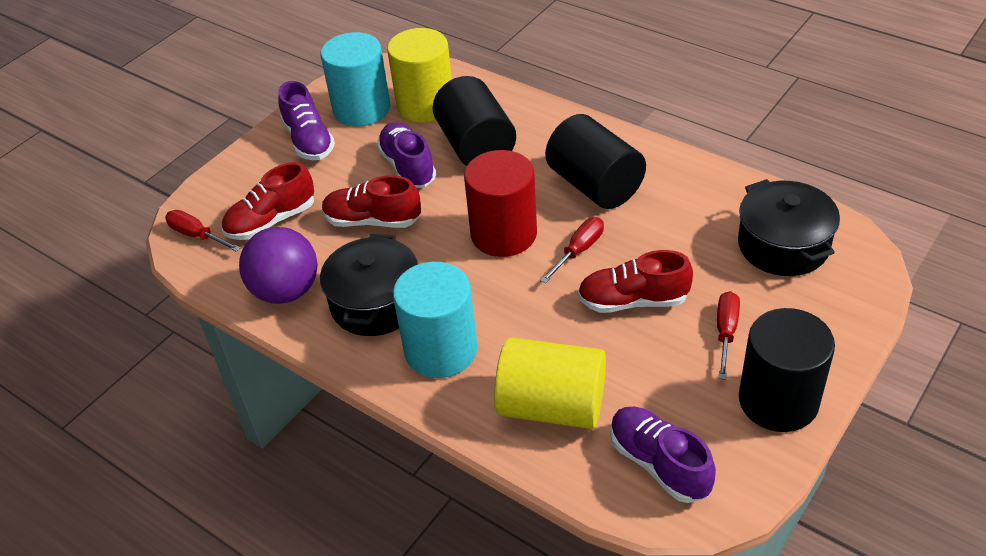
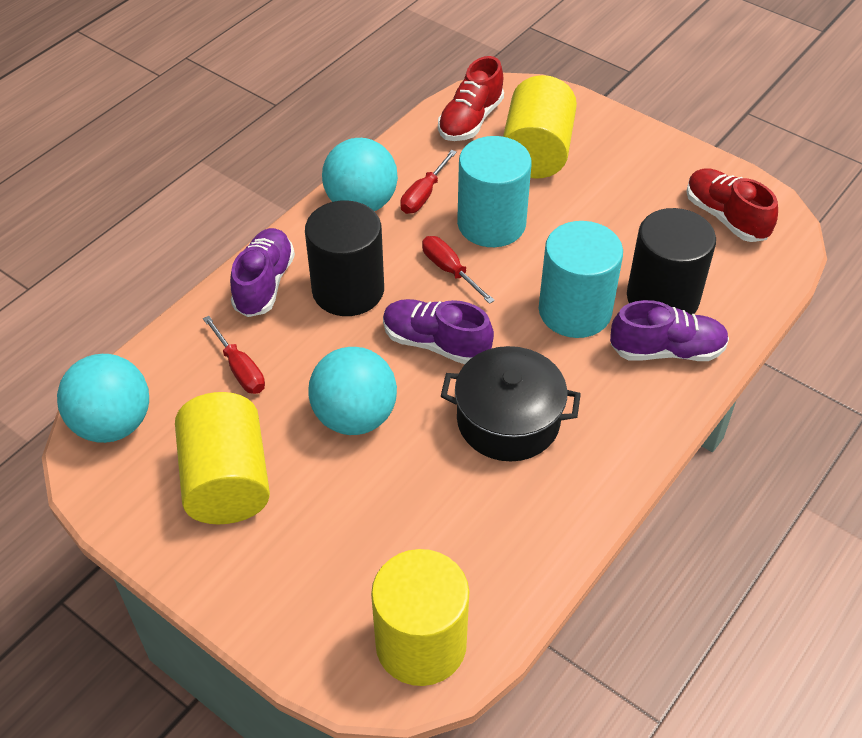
black cylinder: [433,76,516,166] [545,114,646,209] [739,308,835,432] = 3 -> [305,201,384,316] [627,208,716,315] = 2
black pot: [320,234,418,336] [738,179,840,276] = 2 -> [441,346,581,461] = 1
purple ball: [239,227,318,304] = 1 -> none = 0
red cylinder: [464,150,537,257] = 1 -> none = 0
red shoe: [222,162,314,240] [322,175,421,228] [578,250,693,313] = 3 -> [438,56,504,141] [686,168,778,242] = 2
turquoise ball: none = 0 -> [57,354,149,443] [308,347,397,435] [322,138,398,211] = 3
yellow cylinder: [387,28,452,122] [494,337,606,429] = 2 -> [175,392,270,524] [371,549,470,686] [503,75,577,179] = 3

